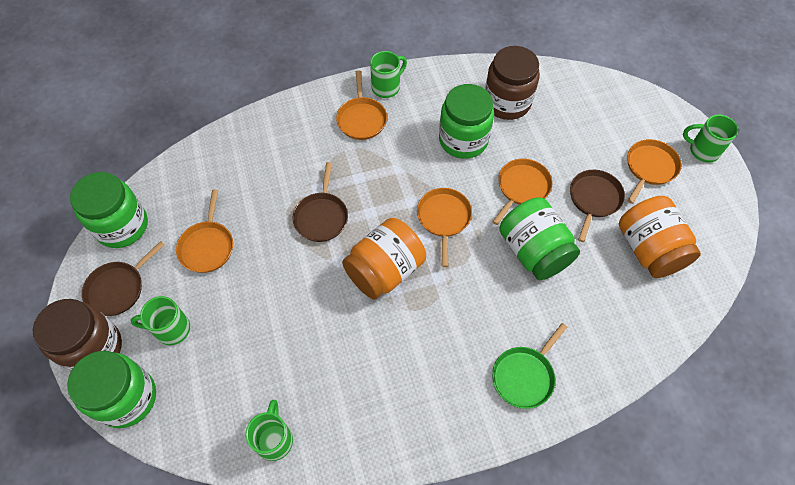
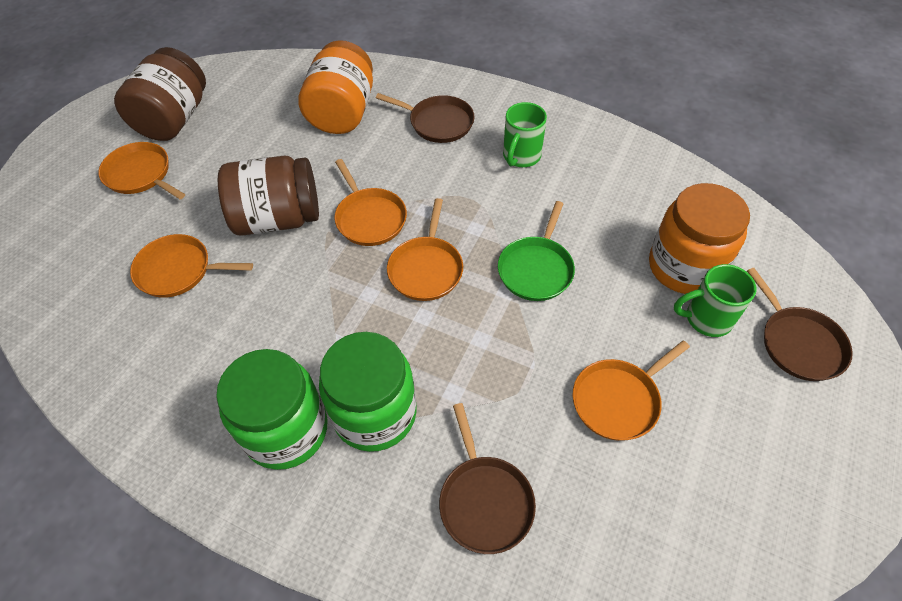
green jar: [67,351,156,428] [70,172,148,248] [439,84,494,159] [499,198,580,280] = 4 -> [216,349,328,470] [319,332,417,452] = 2
green mug: [130,296,190,345] [246,400,293,461] [370,51,407,98] [683,115,738,163] = 4 -> [503,102,547,167] [674,264,756,337] = 2

